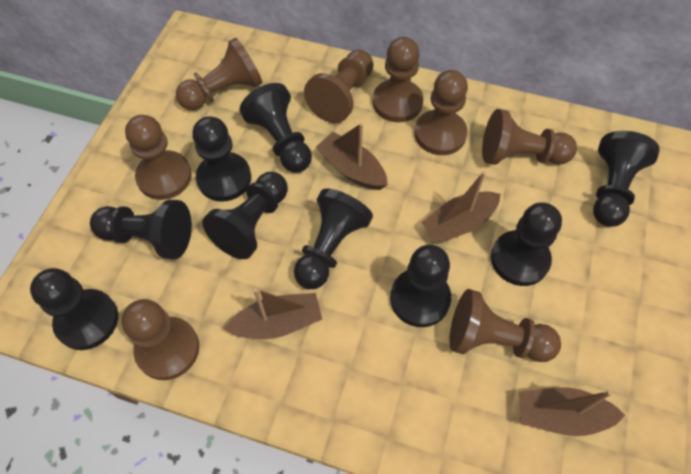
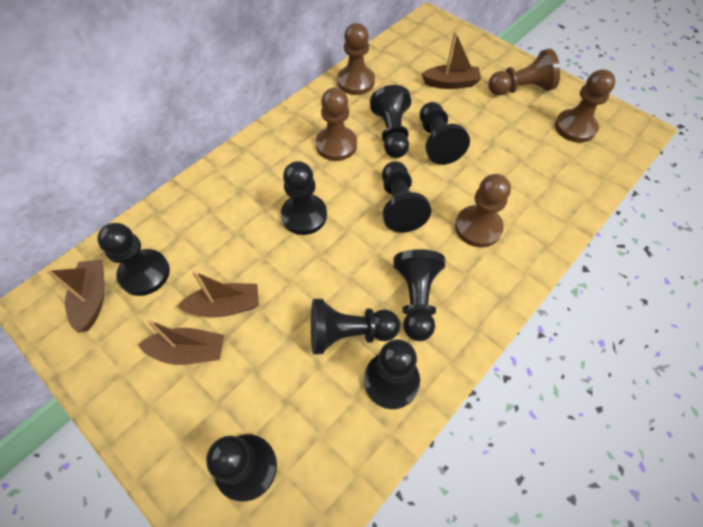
brown pawn: [122,299,199,380] [125,115,192,200] [176,37,263,110] [304,50,374,123] [373,37,423,122] [415,70,468,155] [449,289,561,362] [482,109,577,165] = 8 -> [316,87,357,161] [337,23,375,95] [455,174,511,247] [488,48,560,95] [555,69,616,143] = 5

